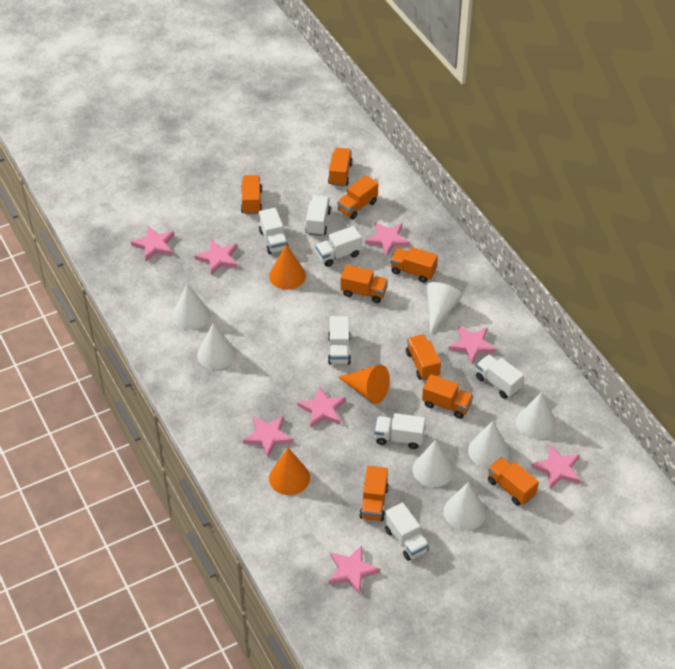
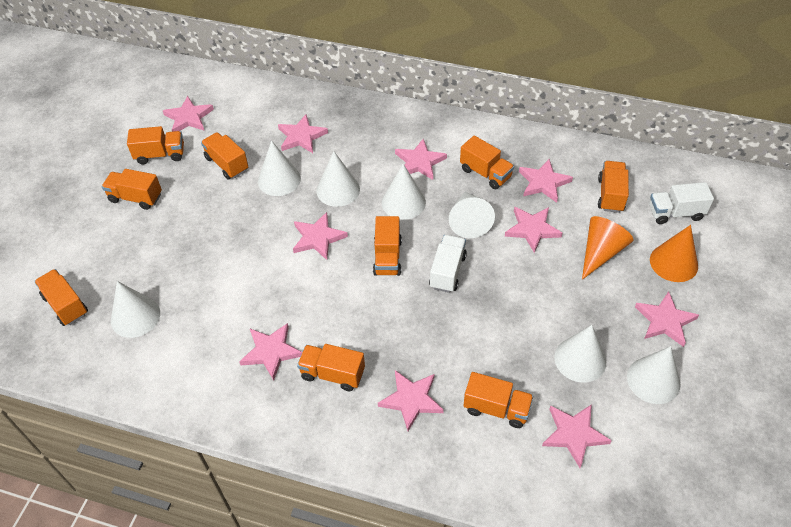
orange cone: [269,244,306,290] [269,448,310,495] [338,365,390,404] = 3 -> [582,216,634,280] [650,225,698,282] = 2
pink star: [131,226,174,261] [194,239,238,275] [243,416,293,457] [297,386,346,428] [328,545,380,595] [365,222,410,256] [448,326,496,364] [531,445,580,489] = 8 -> [163,96,214,132] [239,323,302,381] [278,114,328,153] [293,212,348,260] [378,370,444,431] [395,139,447,180] [505,207,563,253] [519,159,573,203] [542,404,612,468] [635,291,699,347] = 10
white truck: [259,208,289,254] [305,195,331,236] [315,226,362,267] [328,316,351,365] [374,413,425,449] [385,502,429,561] [476,354,524,399] = 7 -> [429,235,467,293] [649,182,714,224] = 2

